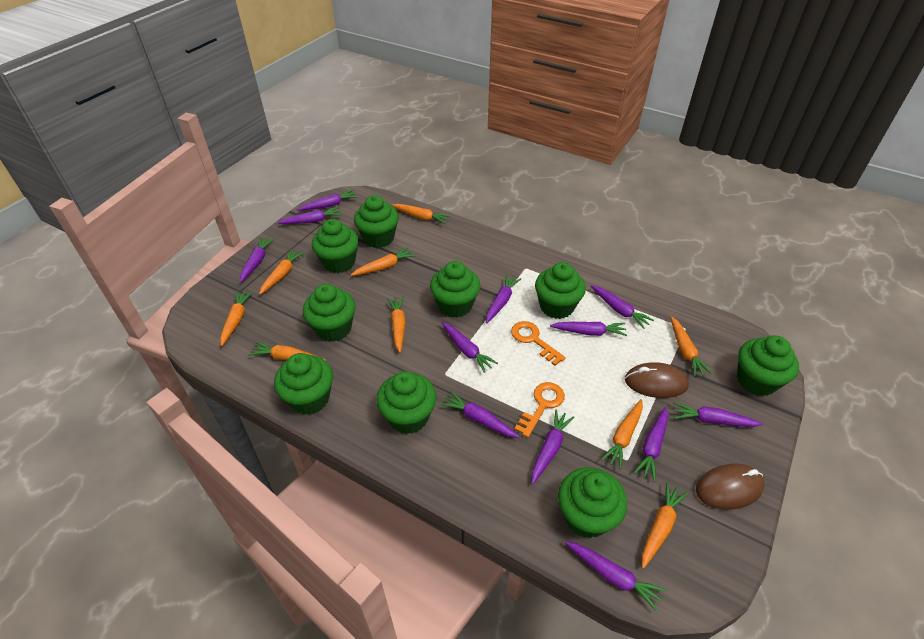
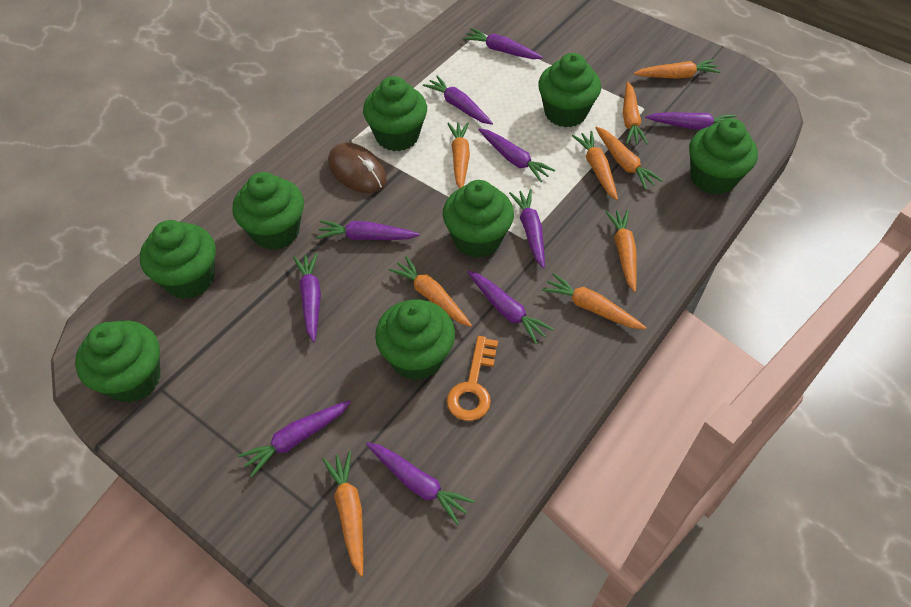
brown mouse: [625,362,689,398] [696,464,765,510] = 2 -> [328,143,387,193] = 1
green cupcake: [274,353,333,415] [303,284,356,342] [312,219,359,273] [354,195,399,248] [376,371,436,434] [430,261,480,318] [535,262,586,319] [558,467,627,538] [737,335,799,396] = 9 -> [75,321,161,403] [140,220,216,299] [232,172,304,250] [363,76,427,151] [375,300,455,380] [443,180,514,258] [538,53,601,127] [689,118,758,195] = 8
orange key: [511,321,566,366] [514,382,565,438] = 2 -> [447,336,498,421] = 1
purple carrot: [240,237,274,283] [278,207,342,224] [297,190,358,210] [440,391,519,438] [441,322,498,373] [486,274,521,323] [532,410,574,484] [550,322,627,336] [565,542,666,612] [591,285,654,329] [634,407,668,482] [673,402,763,427] = 12 -> [238,400,351,477] [293,253,321,342] [316,220,420,240] [366,442,474,525] [423,76,493,125] [463,28,543,59] [467,271,553,344] [478,128,555,182] [509,189,545,269] [645,112,737,130] = 10

